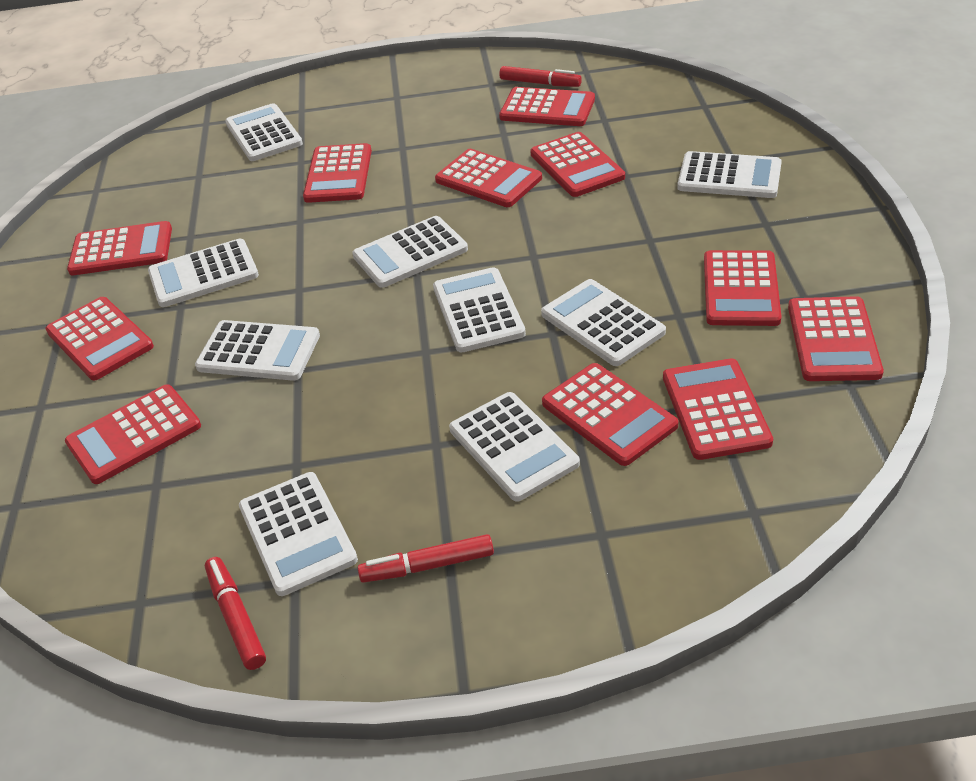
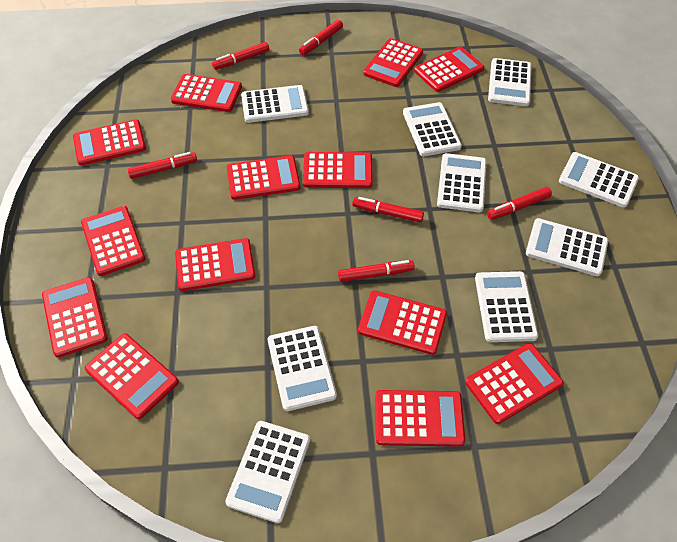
red calculator: [45,297,154,380] [65,385,201,484] [67,221,172,275] [303,143,372,203] [435,149,542,207] [499,87,595,126] [530,132,625,197] [542,363,678,466] [663,358,773,460] [704,250,782,326] [788,296,884,381] = 11 -> [42,277,108,358] [73,119,146,166] [81,206,146,276] [85,333,179,419] [171,74,242,112] [175,238,255,291] [227,155,300,200] [303,152,373,188] [358,290,447,355] [363,38,423,87] [375,390,465,447] [414,47,484,92] [465,343,564,424] = 13
red marker: [205,557,266,670] [358,534,494,583] [499,66,582,87] = 3 -> [127,152,197,179] [212,42,269,70] [299,20,343,55] [338,260,415,282] [352,197,424,222] [487,187,552,220] = 6

